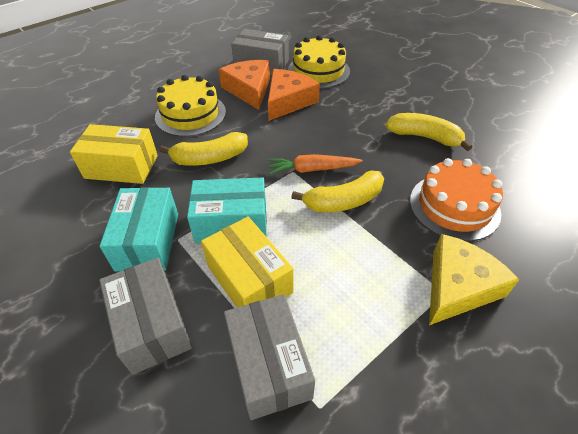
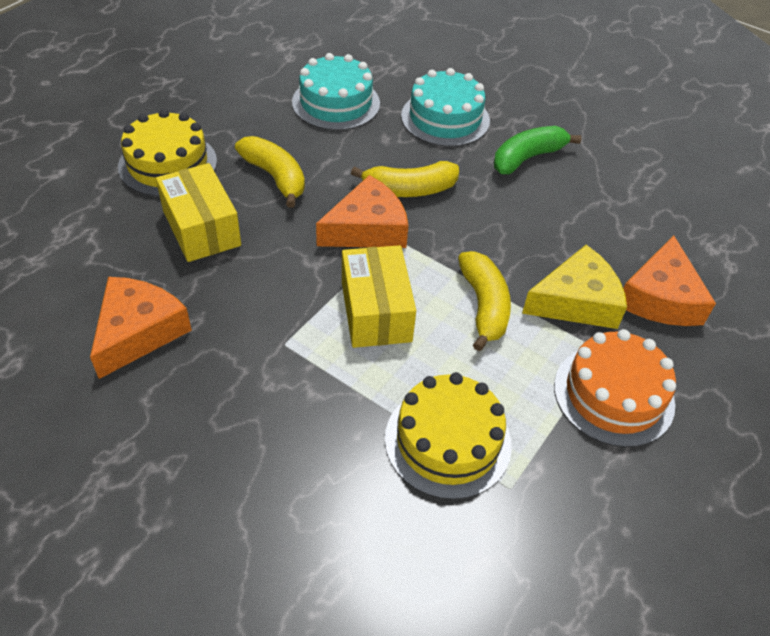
green banana: none = 0 -> [494,126,582,174] = 1
grey box: [99,258,192,375] [224,294,315,420] [231,29,289,75] = 3 -> none = 0
orange carrot: [268,154,363,175] = 1 -> none = 0
orange cheese: [219,60,270,110] [268,69,320,121] = 2 -> [90,277,192,379] [316,175,409,248] [623,235,716,326] = 3
turquoise box: [100,187,178,272] [187,178,267,243] = 2 -> none = 0
turquoise cake: none = 0 -> [292,53,380,131] [401,68,490,147] = 2

